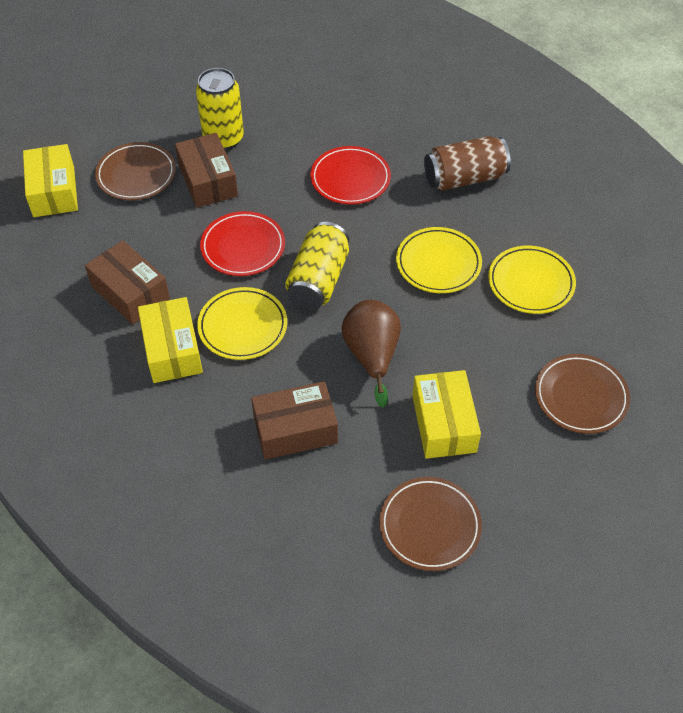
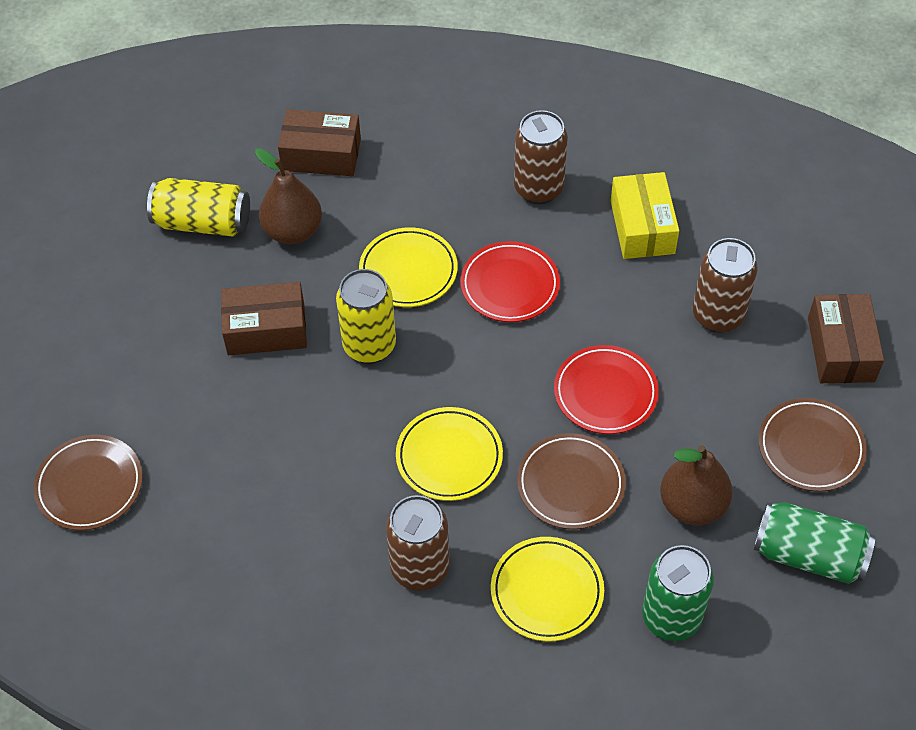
brown can: [424,136,511,191] = 1 -> [386,495,450,591] [514,110,568,204] [693,238,758,333] = 3
brown pear: [341,300,401,407] = 1 -> [255,148,322,244] [660,445,733,526] = 2
green can: none = 0 -> [642,545,714,641] [754,502,875,584] = 2
yellow box: [23,144,78,217] [138,297,203,383] [412,370,481,459] = 3 -> [611,172,679,259] = 1

